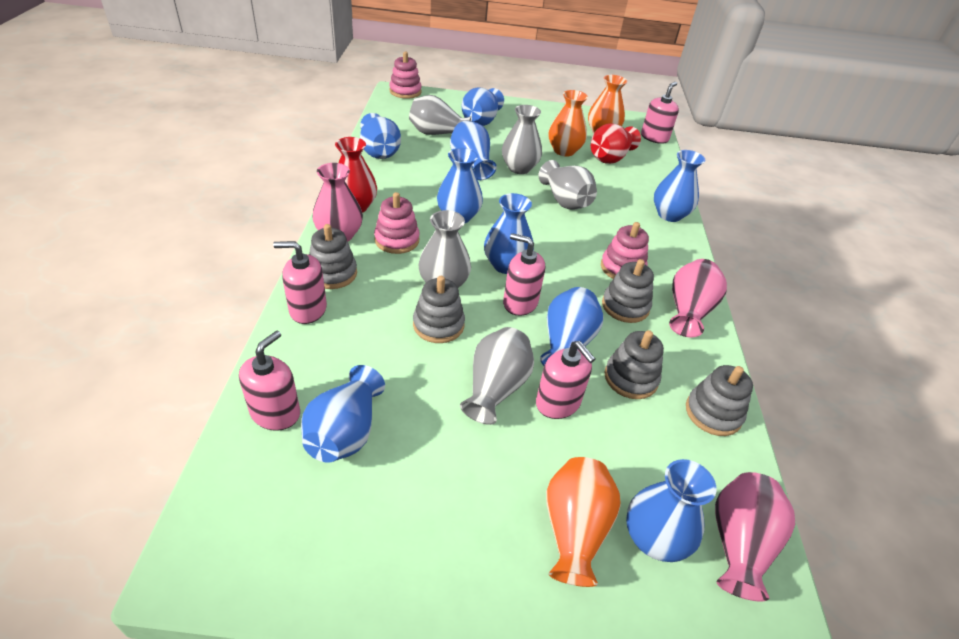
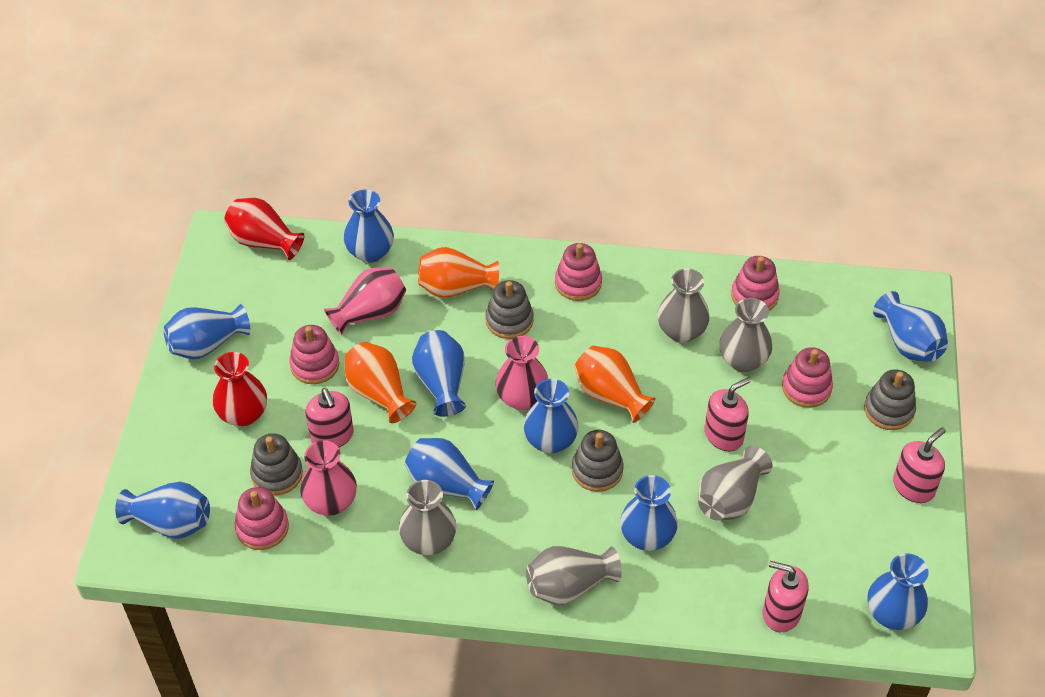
grey stacking toy: [309,224,357,289] [413,276,465,343] [602,259,654,323] [604,330,664,399] [686,365,753,436] = 5 -> [250,433,303,495] [486,280,534,339] [572,430,623,492] [864,369,916,430] = 4
pink soap dispenser: [239,331,300,431] [273,241,327,324] [503,233,545,316] [536,341,595,419] [641,82,679,144] = 5 -> [305,388,354,448] [705,377,751,451] [763,561,808,632] [893,427,946,503] = 4
pink stacking toy: [374,192,420,254] [389,51,422,99] [601,222,649,279] = 3 -> [235,487,289,550] [289,325,339,384] [555,243,602,301] [731,256,780,311] [782,347,833,408] = 5

